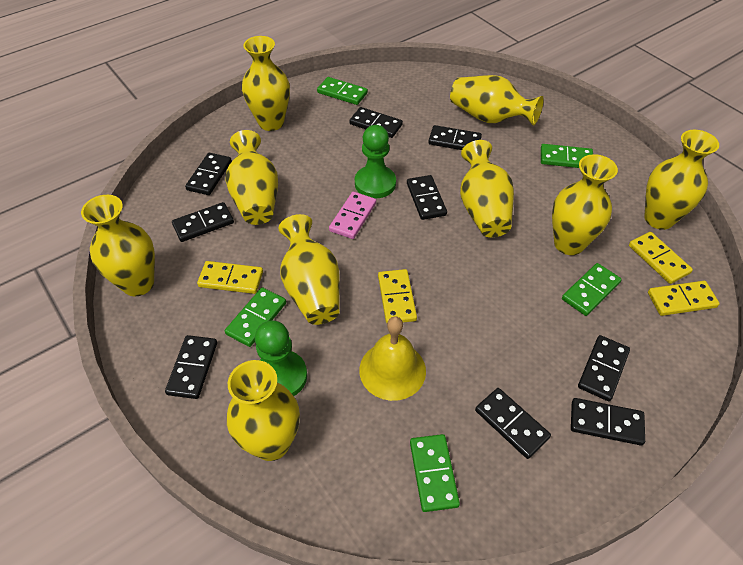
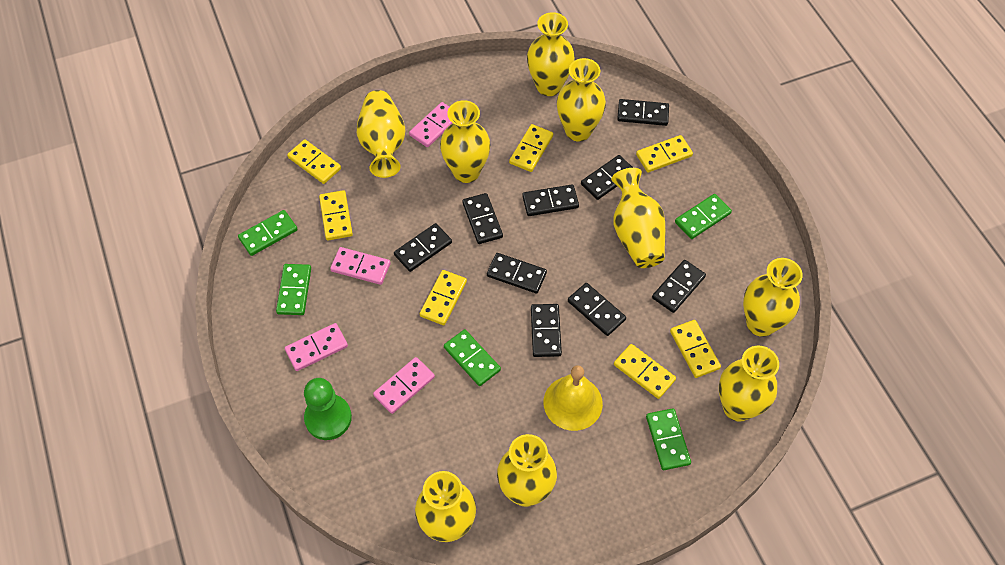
green pawn: [255,320,307,396] [355,125,396,198] = 2 -> [304,378,352,440] = 1
pink domino: [329,192,376,239] = 1 -> [285,323,348,371] [330,247,391,285] [373,357,435,414] [409,102,453,147] = 4
yellow domino: [197,261,263,294] [378,269,417,323] [629,232,693,284] [648,281,720,316] = 4 -> [287,139,341,184] [319,190,353,240] [420,270,467,325] [509,124,553,172] [614,344,676,399] [636,135,693,172] [670,320,721,378] = 7

